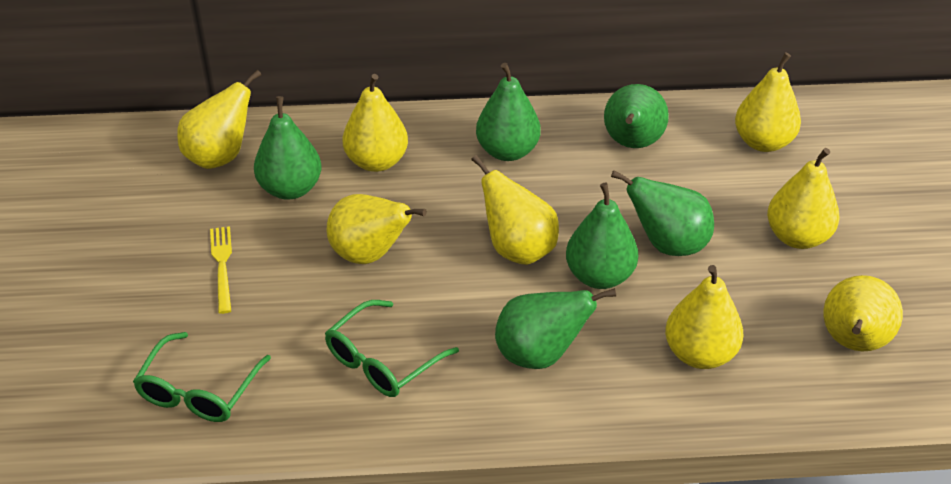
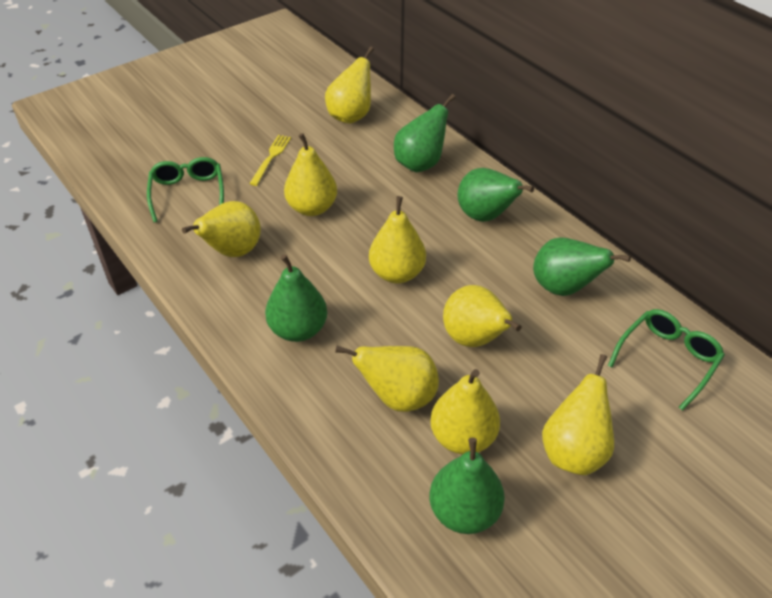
green pear: [254,96,322,200] [476,63,541,161] [495,288,616,369] [566,183,638,289] [604,84,669,148] [611,170,714,256] = 6 -> [265,254,327,342] [394,94,456,172] [429,438,505,534] [458,168,534,222] [533,237,631,296] = 5

